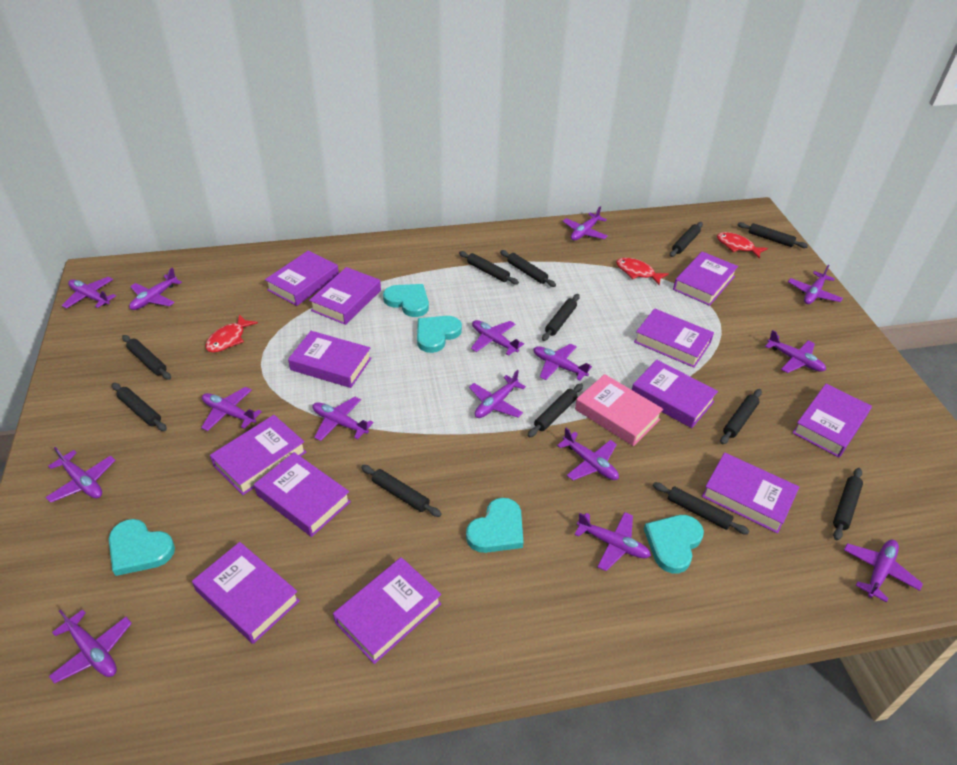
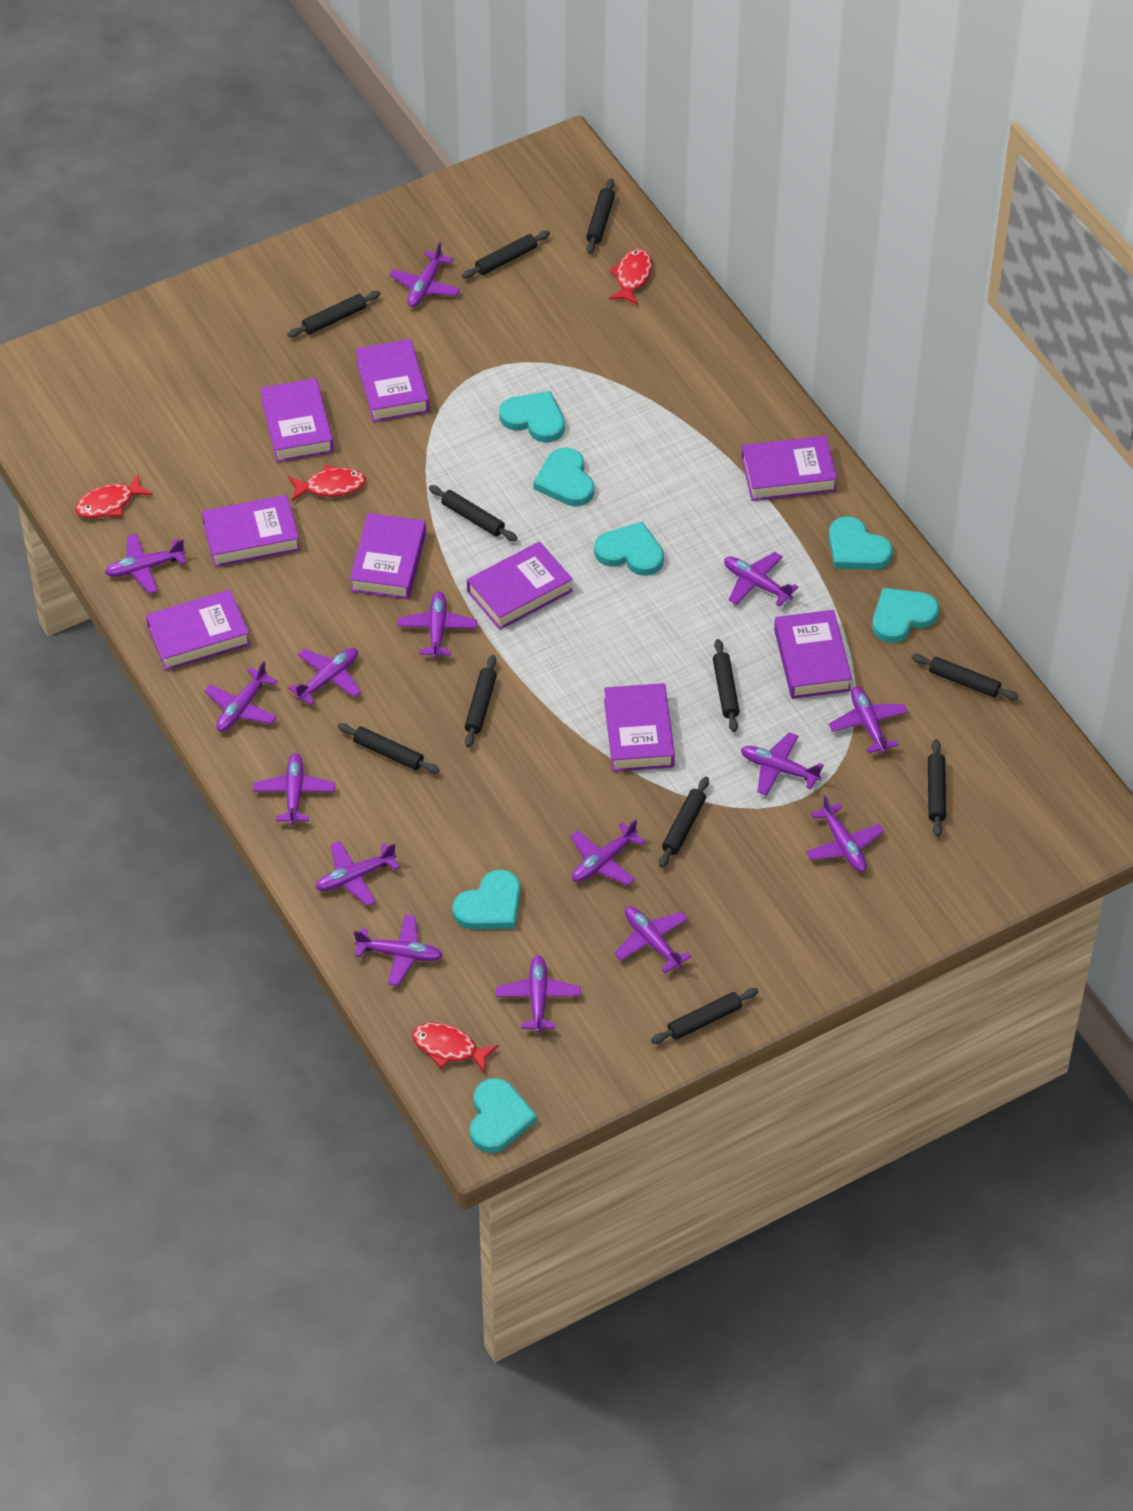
black rolling pin: [112,383,167,431] [122,335,171,380] [361,465,442,517] [459,251,519,285] [500,250,556,287] [528,384,583,437] [542,294,580,341] [653,482,750,535] [670,222,703,257] [720,389,762,444] [737,222,808,248] [833,468,863,540] = 12 -> [287,291,380,337] [337,723,439,774] [429,485,517,541] [462,231,550,279] [465,655,497,747] [586,178,615,254] [651,988,758,1044] [659,777,709,868] [713,639,740,732] [912,654,1019,700] [928,739,946,837] = 11
pink book: [575,374,663,446] = 1 -> none = 0
purple book: [192,542,300,644] [210,415,306,495] [254,452,351,537] [265,251,339,306] [288,331,372,388] [309,267,381,325] [333,557,442,664] [632,360,718,428] [634,308,714,368] [673,252,738,306] [702,453,799,534] [792,384,872,458] = 12 -> [146,590,250,671] [202,495,300,567] [260,378,334,462] [350,513,426,599] [355,339,429,422] [467,541,573,630] [604,683,675,772] [741,436,837,501] [774,610,852,699] = 9
red fish: [205,314,258,353] [616,258,668,285] [717,232,768,259] = 3 -> [75,473,153,518] [288,465,366,501] [412,1022,499,1074] [609,249,652,305] = 4
turquoise heart: [109,519,175,576] [383,284,429,317] [417,316,462,353] [466,498,523,553] [644,515,704,573] = 5 -> [452,869,520,930] [470,1078,537,1153] [499,391,565,443] [533,447,594,506] [594,522,664,576] [829,516,893,570] [872,588,939,643] = 7

